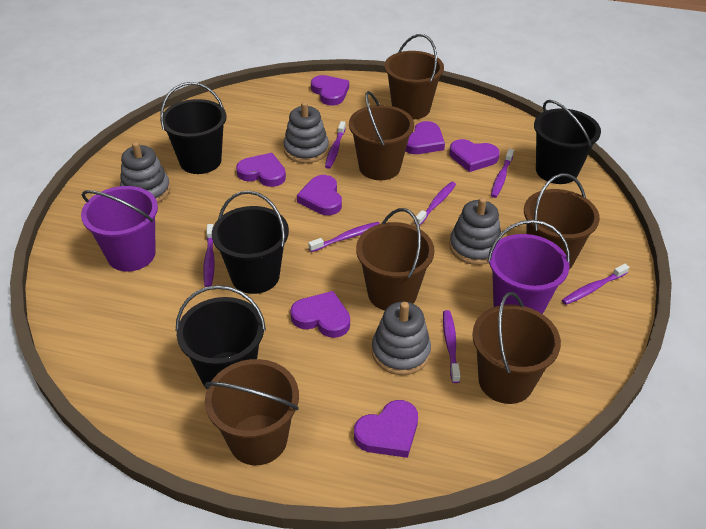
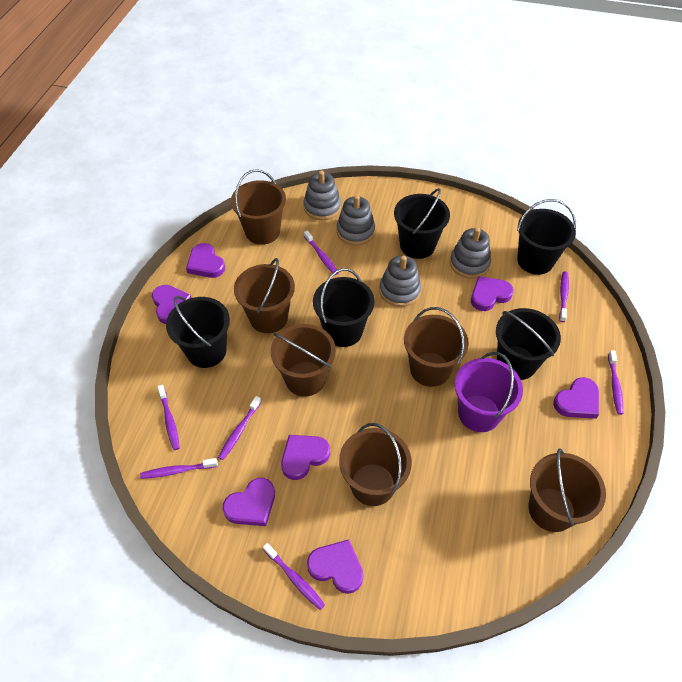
black bucket: [160,82,226,174] [176,285,266,389] [212,191,289,294] [534,100,601,184] = 4 -> [166,296,230,368] [313,268,374,347] [394,188,450,259] [496,308,561,380] [517,199,576,275] = 5
purple bucket: [81,186,158,272] [487,220,570,314] = 2 -> [455,352,523,432] = 1

